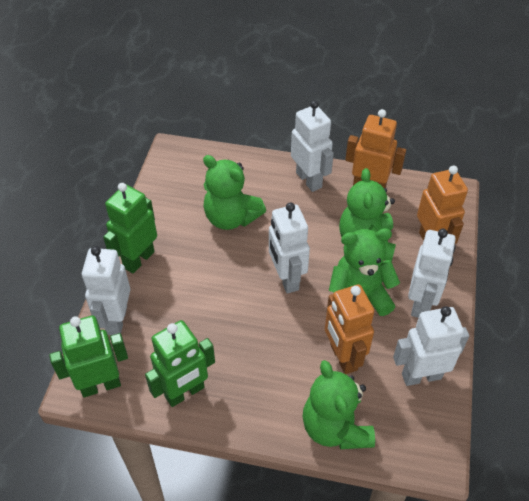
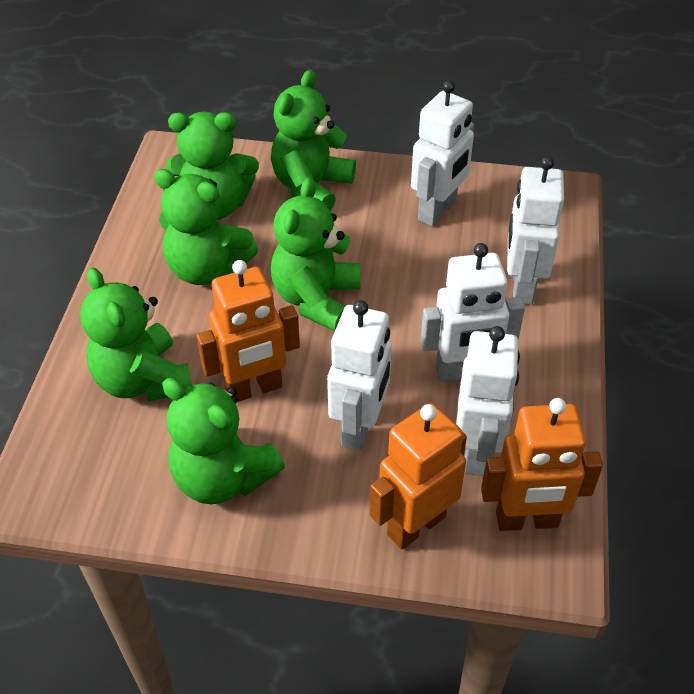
green robot: [49,315,128,397] [103,183,157,274] [145,320,215,407] = 3 -> none = 0
green teddy bear: [203,155,266,230] [303,360,375,449] [329,228,400,316] [339,168,396,262] = 4 -> [80,267,192,402] [154,169,258,285] [162,378,285,504] [166,112,259,220] [271,70,356,211] [271,178,361,331] = 6

